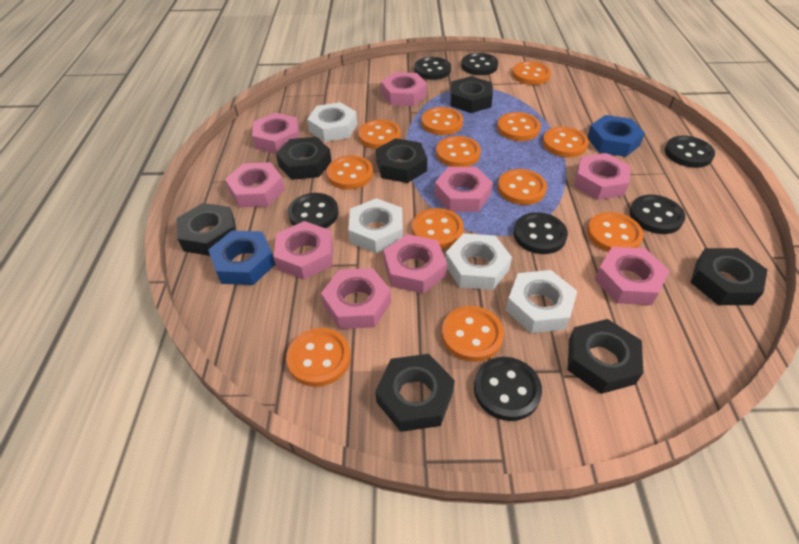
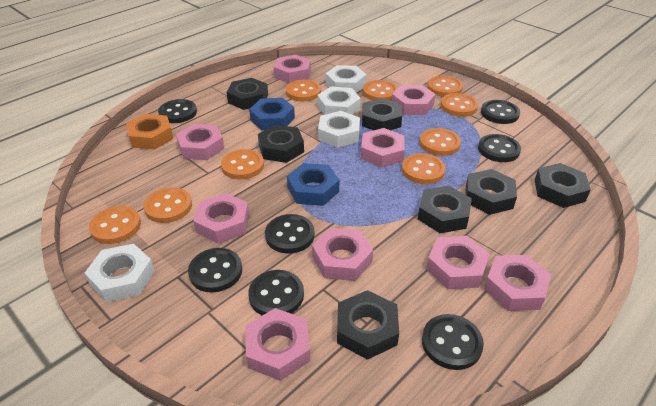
orange button: [286,328,351,387] [327,155,373,190] [358,120,401,149] [412,208,464,249] [421,107,463,135] [436,136,481,167] [442,306,504,362] [497,112,541,141] [498,169,547,205] [512,61,551,85] [543,127,589,158] [587,212,644,252] = 12 -> [89,206,141,244] [144,187,192,223] [221,149,264,179] [286,80,321,102] [363,80,398,101] [402,153,446,184] [420,128,461,156] [427,75,463,97] [441,93,478,117] = 9
orange nut: none = 0 -> [126,114,173,150] = 1

